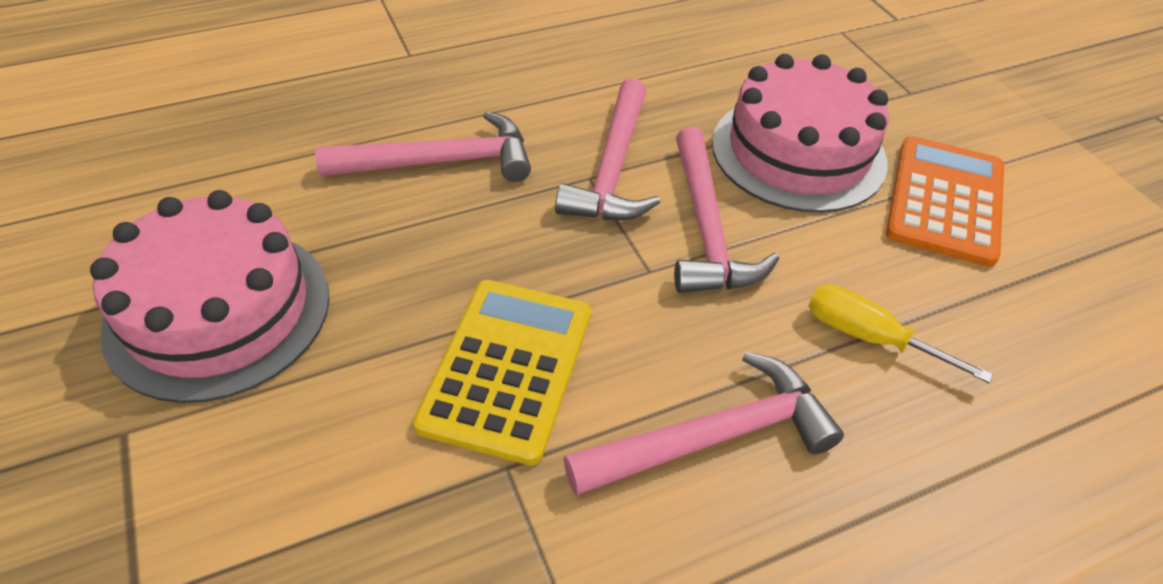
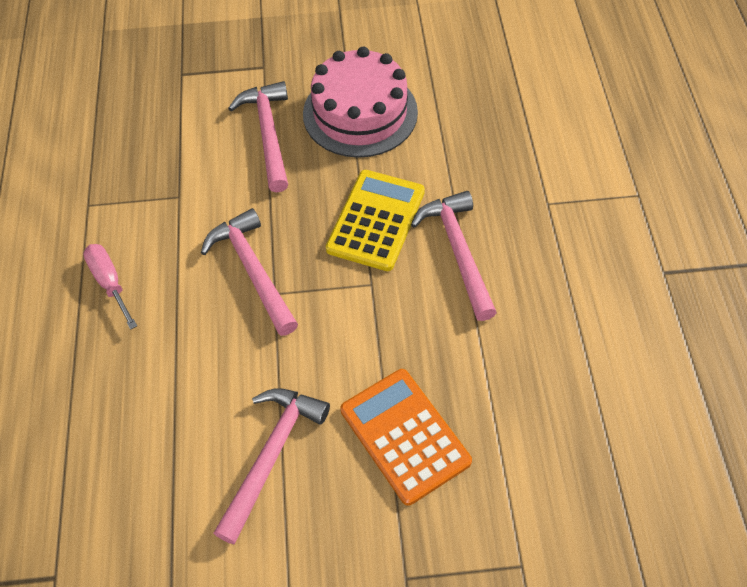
pink cake: [90,190,330,403] [712,54,889,213] = 2 -> [303,47,418,158] = 1
pink screwdriver: none = 0 -> [83,244,137,330] = 1
yellow screwdriver: [808,284,993,383] = 1 -> none = 0

